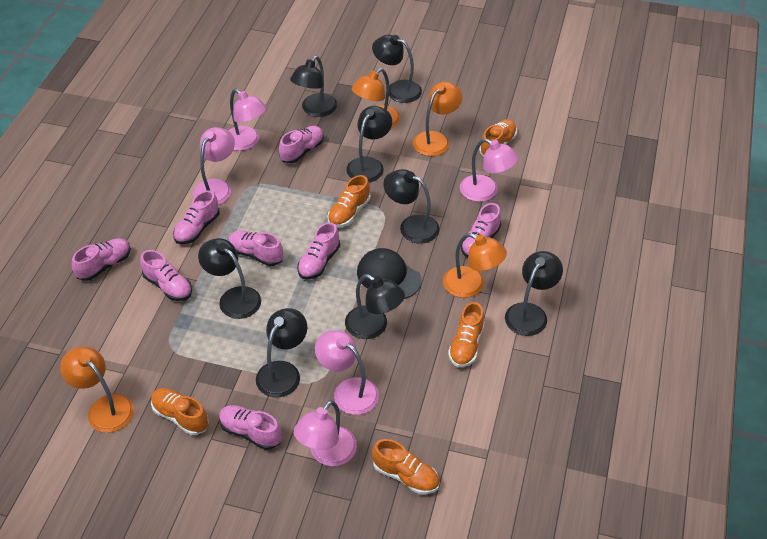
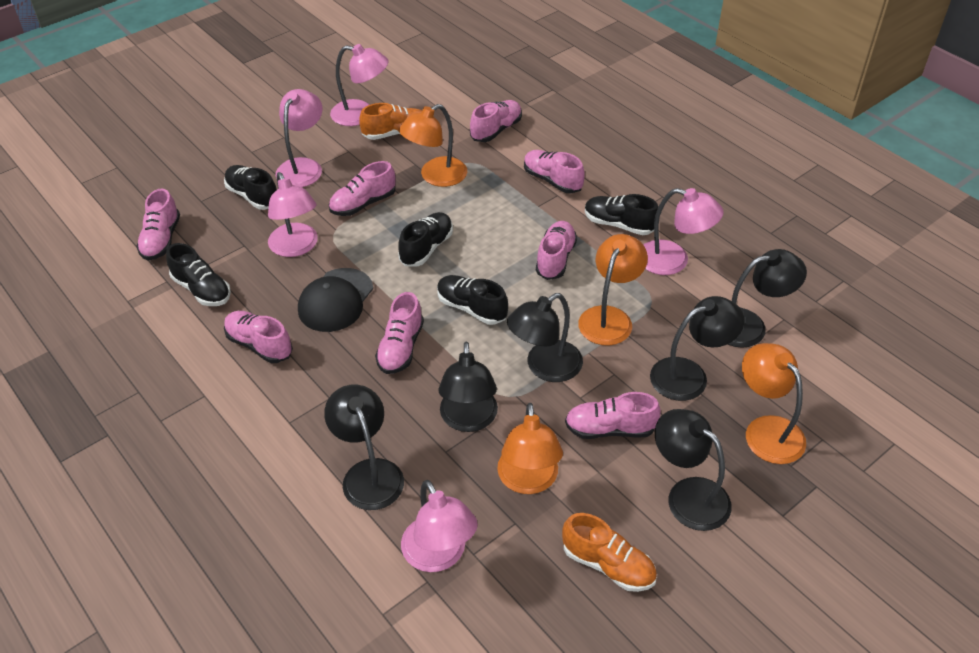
black lamp: [198,238,261,319] [256,308,307,398] [290,56,337,117] [345,274,405,339] [346,106,392,183] [372,35,422,103] [383,169,440,244] [505,251,563,336] = 8 -> [324,385,404,510] [438,342,498,432] [507,293,583,382] [650,296,744,401] [655,409,732,531] [727,249,807,348] = 6
black shoe: none = 0 -> [166,243,231,306] [224,165,277,210] [398,212,453,267] [437,275,508,325] [585,194,658,235] = 5
orange shoe: [151,388,209,435] [327,175,371,228] [372,439,440,494] [448,302,485,367] [479,119,517,156] = 5 -> [359,103,422,140] [562,513,657,592] = 2

